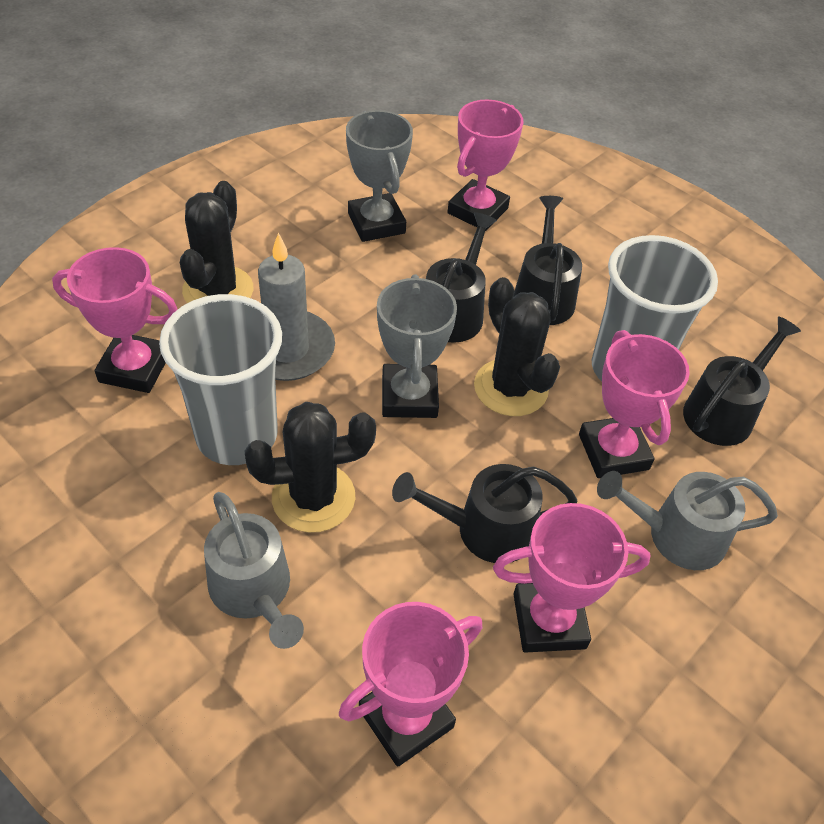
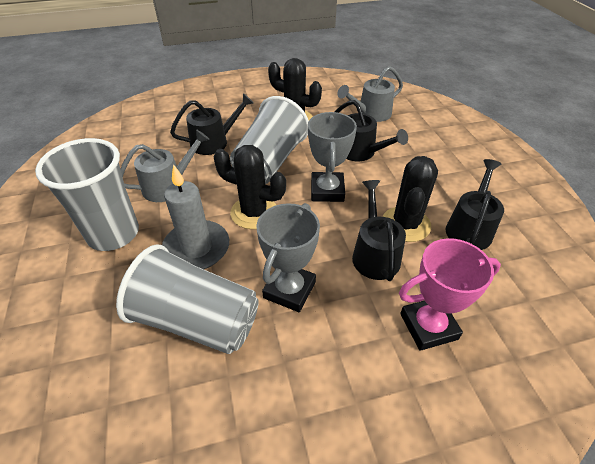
grey cup: [159,294,282,465] [592,235,718,381] = 2 -> [35,138,139,251] [116,244,259,354] [230,96,309,184] = 3
pink trophy: [52,247,178,393] [339,602,482,767] [448,99,524,231] [493,503,651,653] [579,330,690,478] = 5 -> [399,238,501,351] = 1

